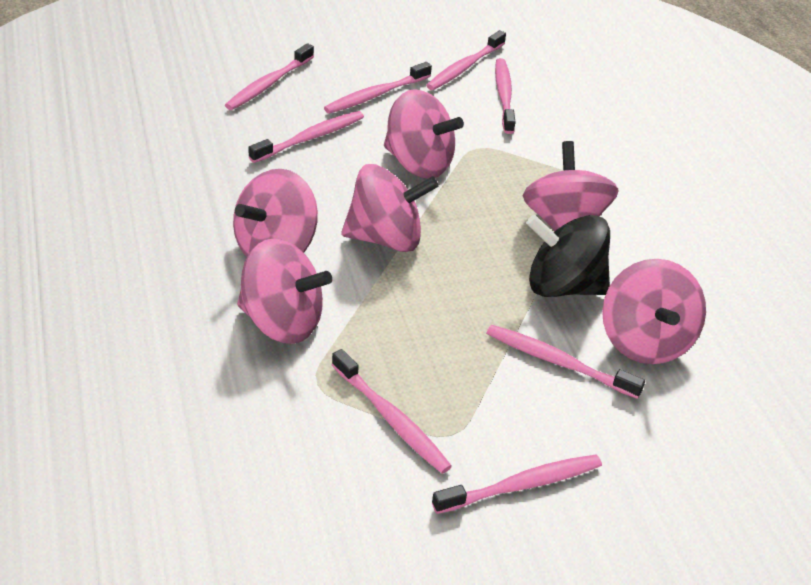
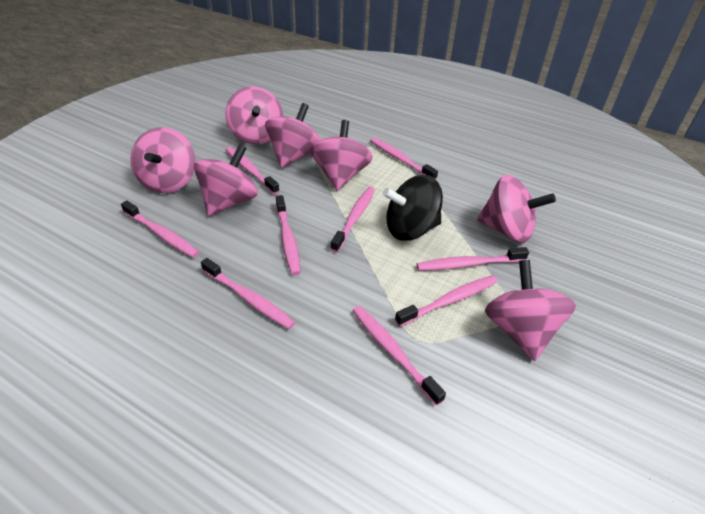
pink spinning top: [233,169,318,257] [237,239,332,344] [341,164,438,252] [384,89,464,178] [523,141,619,231] [602,259,706,364] = 6 -> [131,127,195,193] [194,144,257,216] [225,86,283,144] [265,103,321,168] [310,120,373,191] [477,175,556,243] [485,260,576,361] = 7
pink toothbrush: [225,43,314,110] [248,111,364,163] [324,62,432,114] [332,349,452,474] [426,30,506,90] [432,455,602,514] [486,325,645,399] [495,58,515,134] = 8 -> [121,201,199,258] [201,258,295,329] [225,147,280,195] [276,195,301,275] [331,187,375,252] [353,306,446,406] [370,137,438,179] [395,275,498,326] [417,247,529,271] = 9

